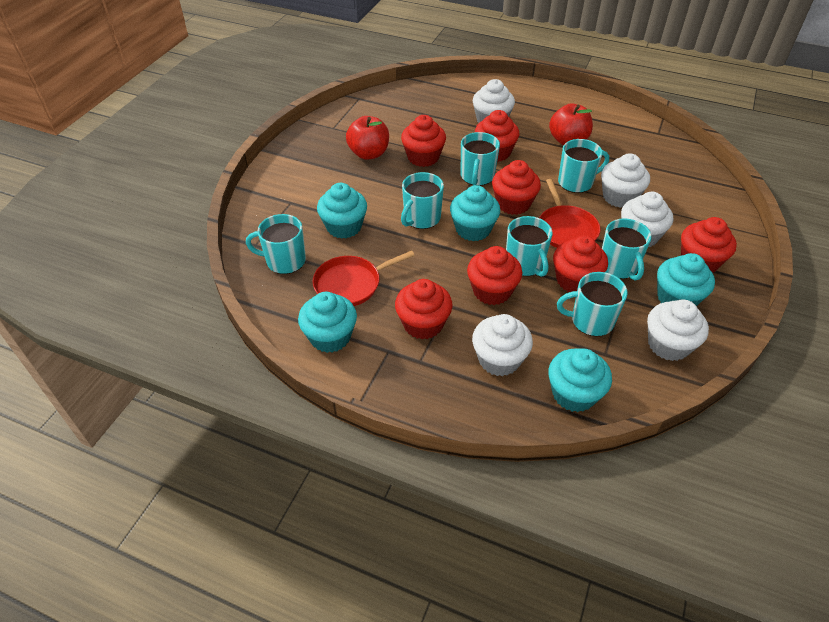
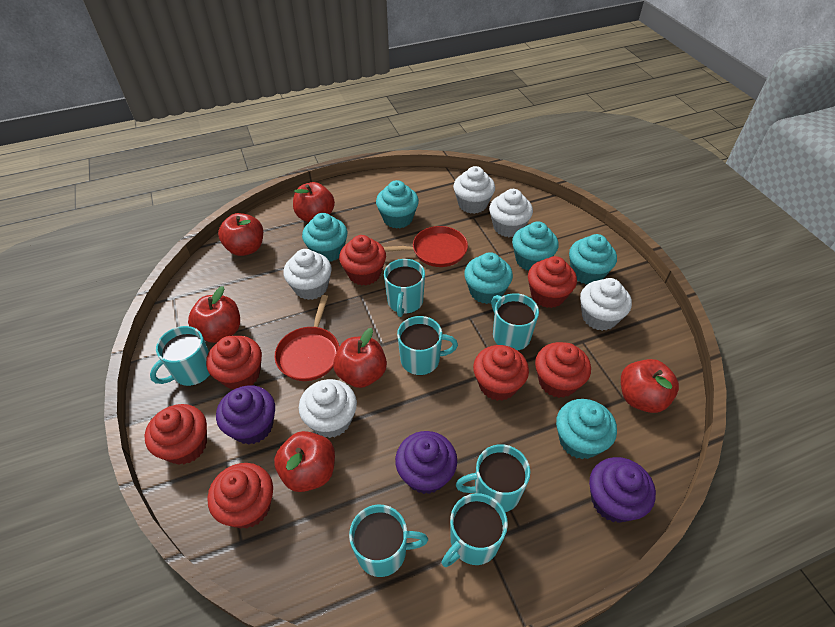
purple cupcake: none = 0 -> [216,385,275,445] [395,431,457,494] [589,457,656,523] = 3
red apple: [346,116,389,160] [549,104,593,146] = 2 -> [188,286,240,343] [218,213,263,256] [274,431,335,492] [293,182,335,222] [333,328,387,388] [621,359,679,413] = 6
turquoise cupcake: [298,292,357,353] [317,183,367,239] [450,185,500,241] [548,348,612,412] [657,253,715,306] = 5 -> [302,213,347,262] [376,180,419,229] [464,252,513,304] [512,221,559,270] [556,399,617,459] [569,234,617,285] = 6

